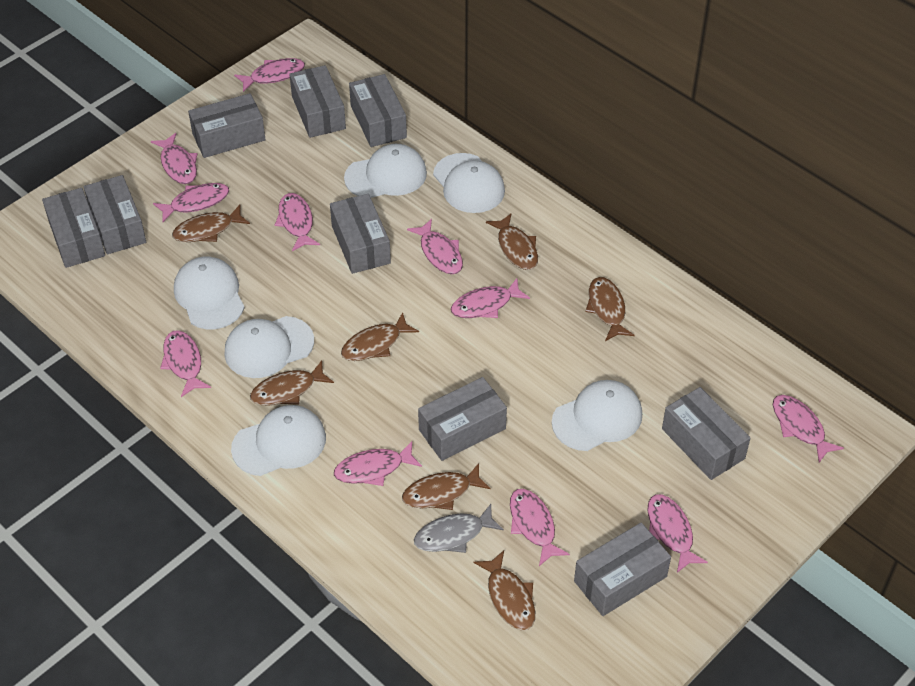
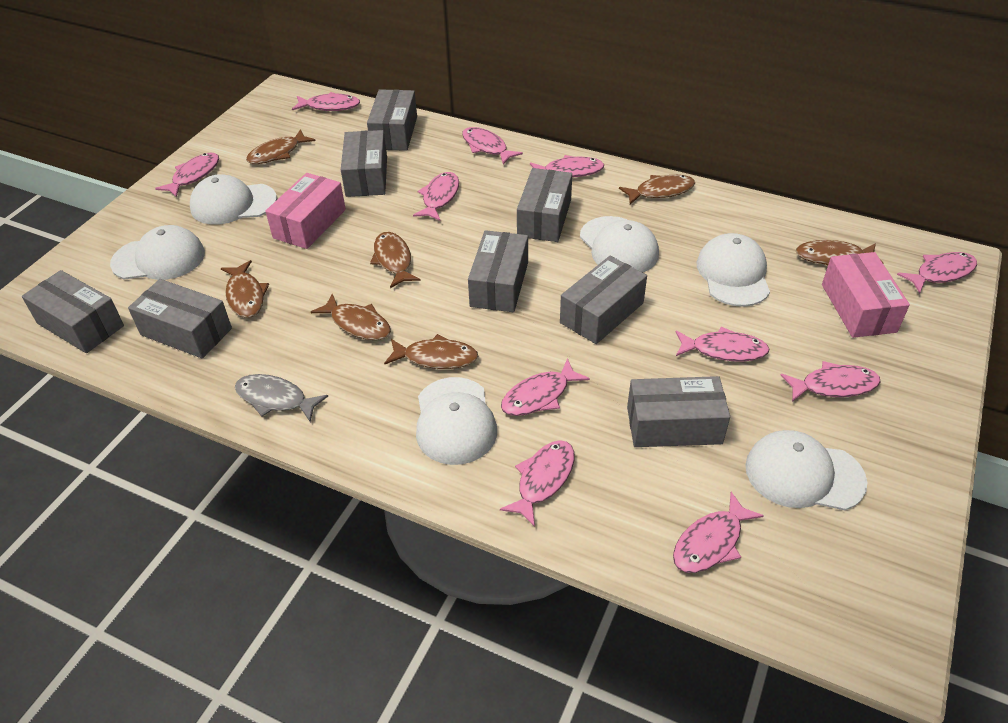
grey box: [42,188,105,268] [84,175,146,254] [188,93,266,158] [289,65,346,138] [330,194,391,274] [349,74,407,147] [418,377,507,461] [574,523,671,616] [662,387,751,480] = 9 -> [22,270,124,353] [128,279,232,359] [341,130,387,197] [367,89,417,151] [468,230,528,312] [517,168,572,242] [560,256,647,344] [627,376,730,447] = 8
pink box: none = 0 -> [265,173,346,249] [822,252,910,338] = 2

